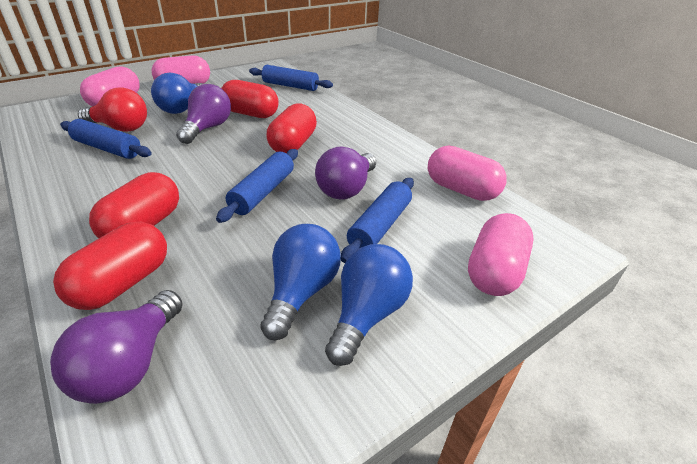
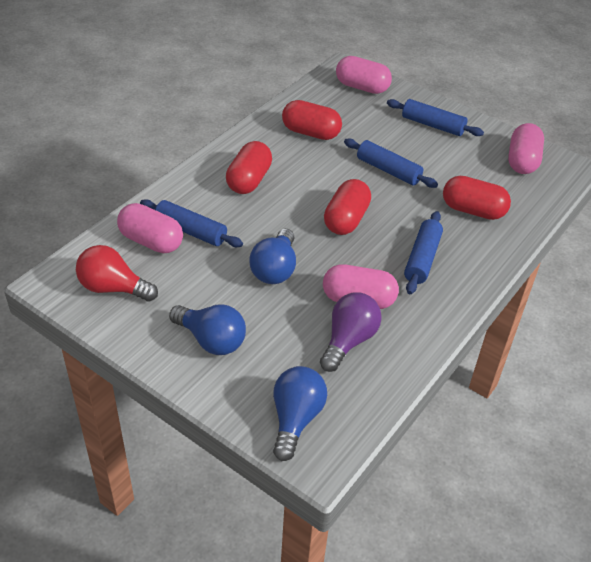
purple light bulb: [50,290,183,404] [176,84,231,144] [315,146,376,199] = 3 -> [320,292,382,372] = 1

